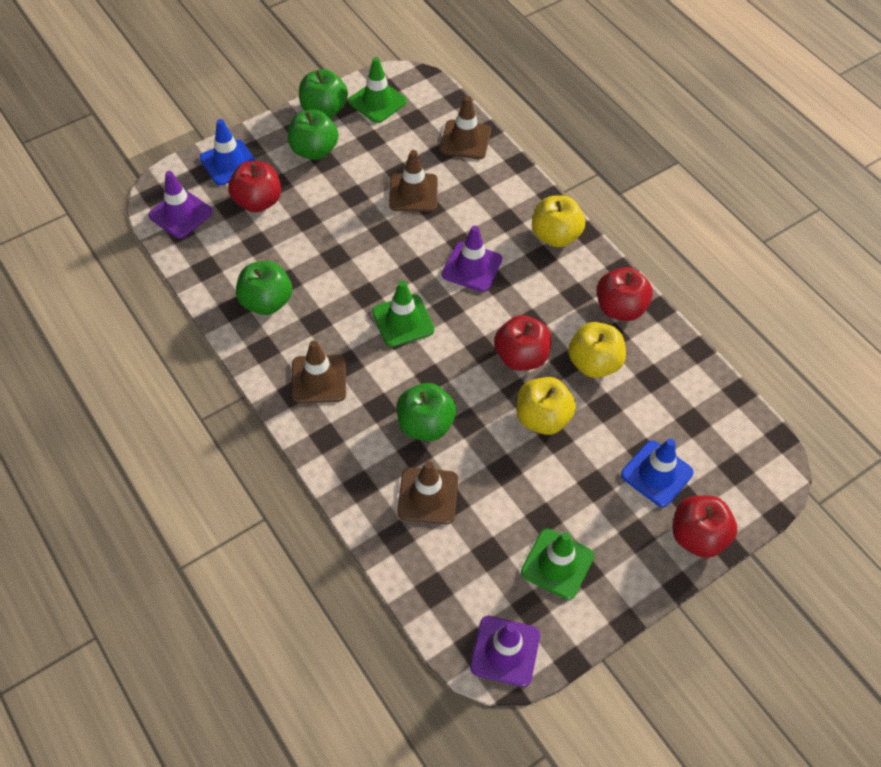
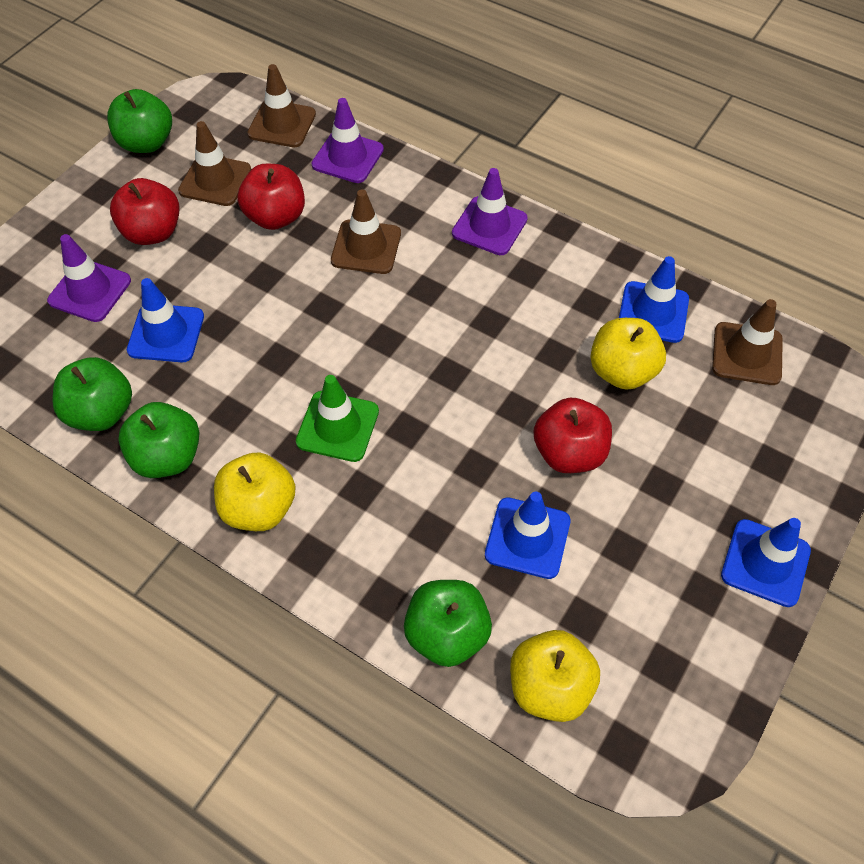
blue traffic cone: [200,119,256,185] [621,438,694,507] = 2 -> [127,278,204,362] [485,492,570,579] [619,256,689,343] [721,518,811,607] = 4
green traffic cone: [349,57,407,123] [372,281,434,347] [521,529,594,600] = 3 -> [296,375,379,462] = 1
red apple: [228,161,281,212] [494,315,551,371] [597,267,653,321] [673,495,738,558] = 4 -> [110,178,179,245] [238,164,305,230] [534,398,612,473] = 3

